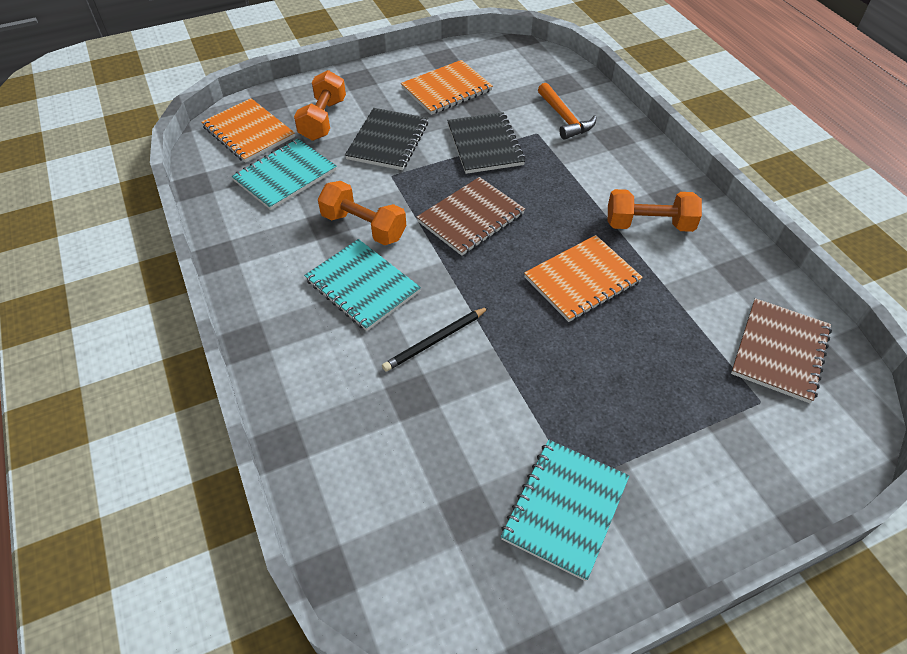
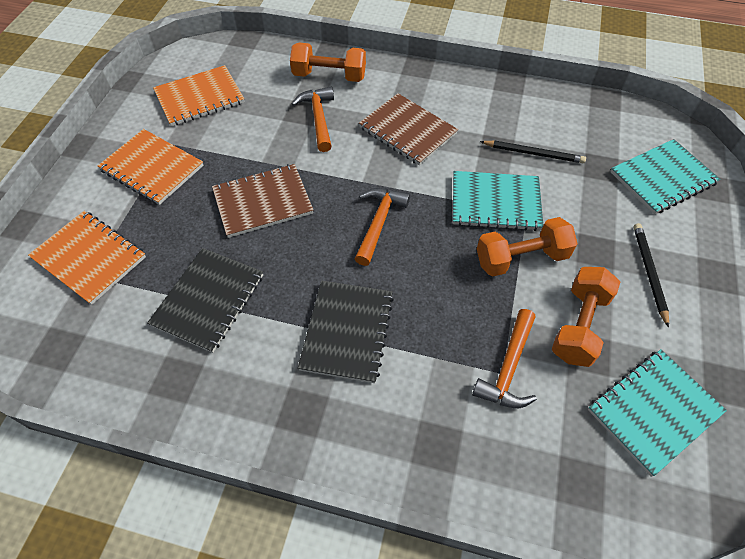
black pencil: [382,307,489,372] = 1 -> [480,140,586,163] [633,223,669,328] = 2
orange hammer: [538,83,597,140] = 1 -> [291,87,334,152] [355,188,410,266] [472,309,537,408] = 3

